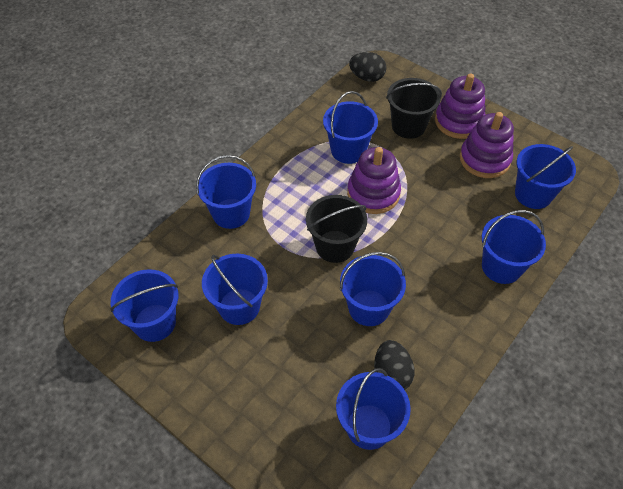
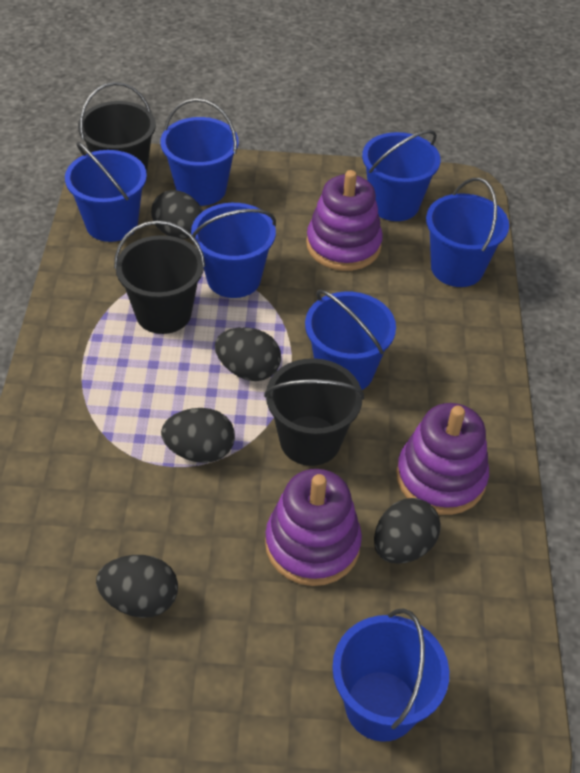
black bucket: [306,195,367,263] [386,78,442,139] = 2 -> [78,82,156,174] [114,220,205,334] [264,358,364,466] = 3
black egg: [349,52,386,82] [374,340,415,390] = 2 -> [96,555,178,618] [151,190,203,239] [161,408,235,463] [215,327,281,381] [374,498,441,564] = 5
blue bucket: [110,269,178,342] [196,155,256,229] [202,254,268,325] [323,91,378,164] [336,368,411,450] [340,252,406,326] [482,210,546,284] [515,144,576,209] = 8 -> [65,142,147,242] [160,98,239,206] [191,203,276,298] [305,289,396,390] [332,608,449,742] [362,130,441,221] [426,178,509,287] = 7

